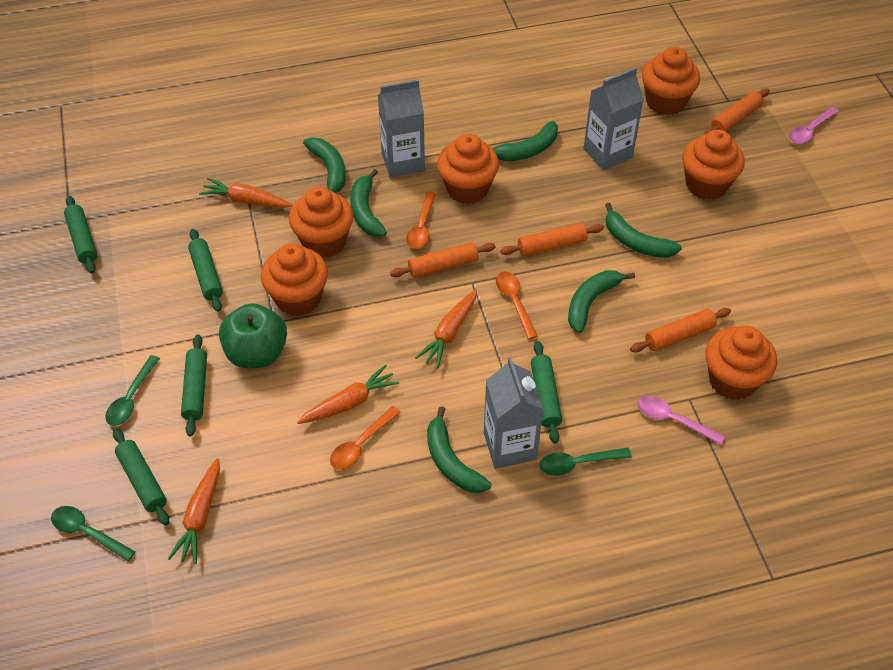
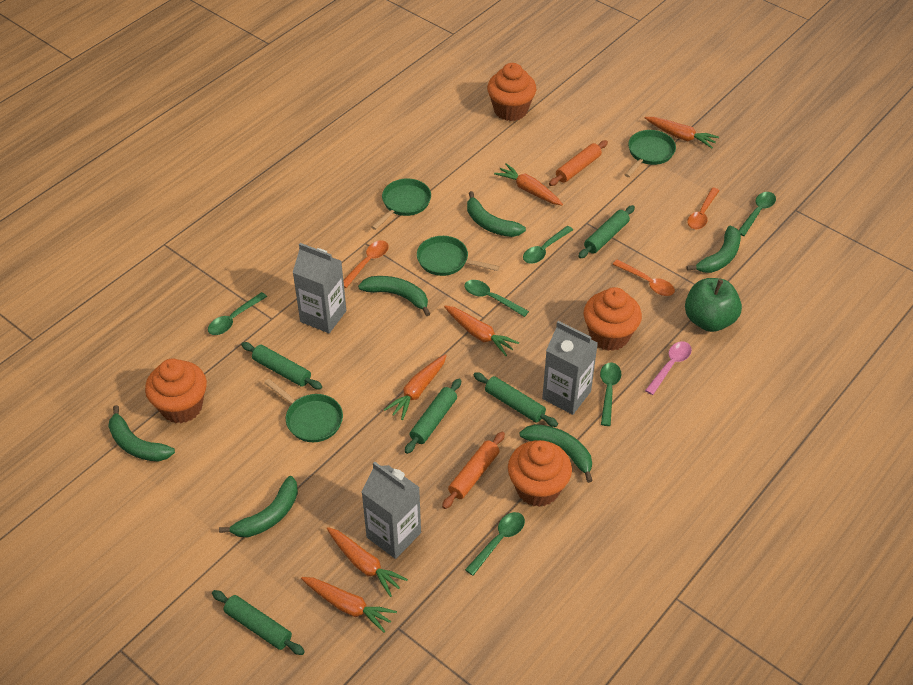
green pan: none = 0 -> [264,378,343,442] [371,178,431,230] [417,236,500,276] [625,130,676,177] = 4
green spoon: [51,506,136,561] [105,355,160,426] [540,447,632,476] = 3 -> [208,292,267,335] [465,280,529,317] [465,512,525,576] [523,226,573,264] [600,363,621,426] [738,192,776,236] = 6
orange carrot: [168,458,220,564] [199,178,292,208] [297,365,399,424] [415,289,477,368] = 4 -> [301,577,397,633] [327,527,408,597] [384,354,447,420] [444,305,519,356] [494,163,563,205] [645,117,719,148] = 6
orange cupcake: [261,243,328,316] [289,186,353,258] [437,133,499,204] [642,47,700,115] [682,130,745,200] [705,326,777,400] = 6 -> [145,359,207,423] [487,63,536,121] [508,440,572,507] [584,287,642,351] = 4
orange rolling pin: [390,242,496,278] [500,223,604,256] [630,308,731,352] [705,88,770,134] = 4 -> [442,432,505,509] [549,140,608,186] = 2
pink spoon: [637,396,725,445] [789,107,839,144] = 2 -> [645,341,692,395] = 1

